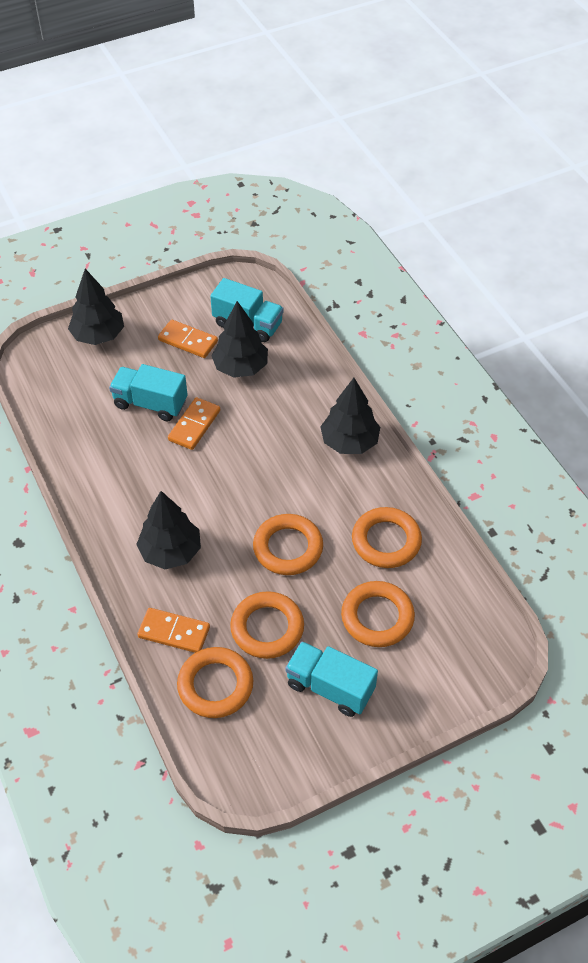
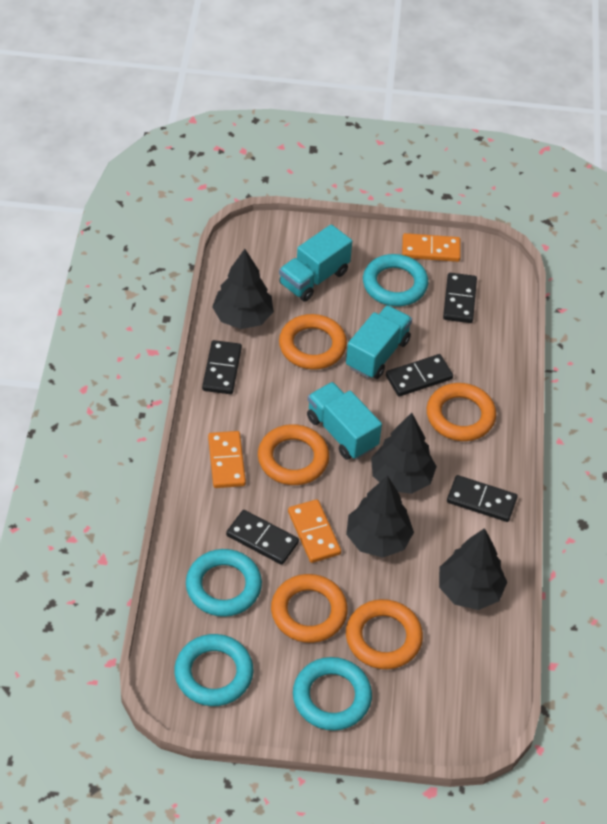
black domino: none = 0 -> [202,340,242,394] [226,510,299,565] [386,354,453,397] [443,273,477,323] [447,475,518,522] = 5
turquoise ring: none = 0 -> [174,634,253,706] [186,549,262,617] [293,657,372,731] [363,254,428,306] = 4

